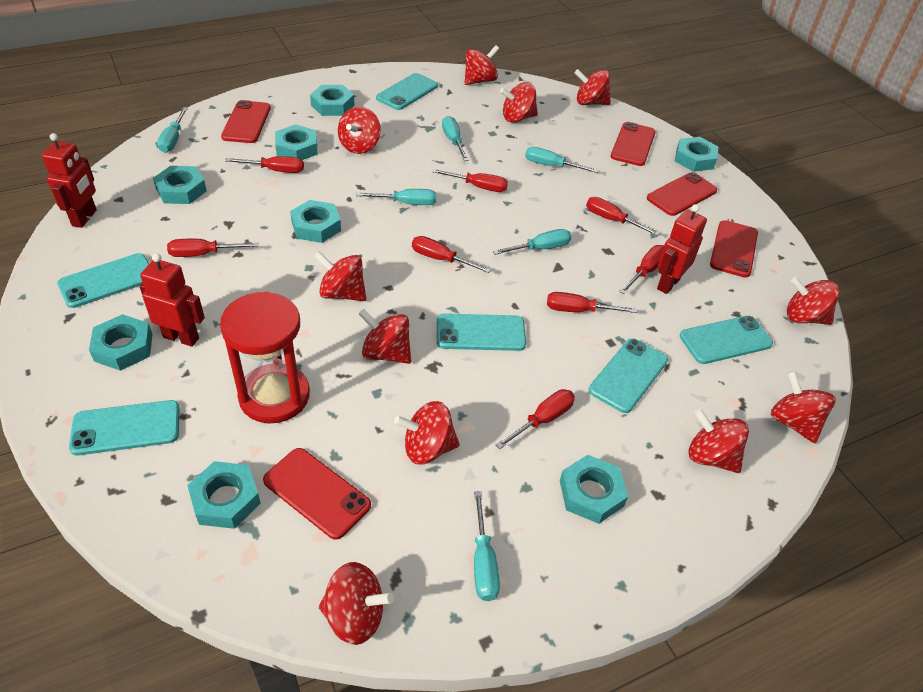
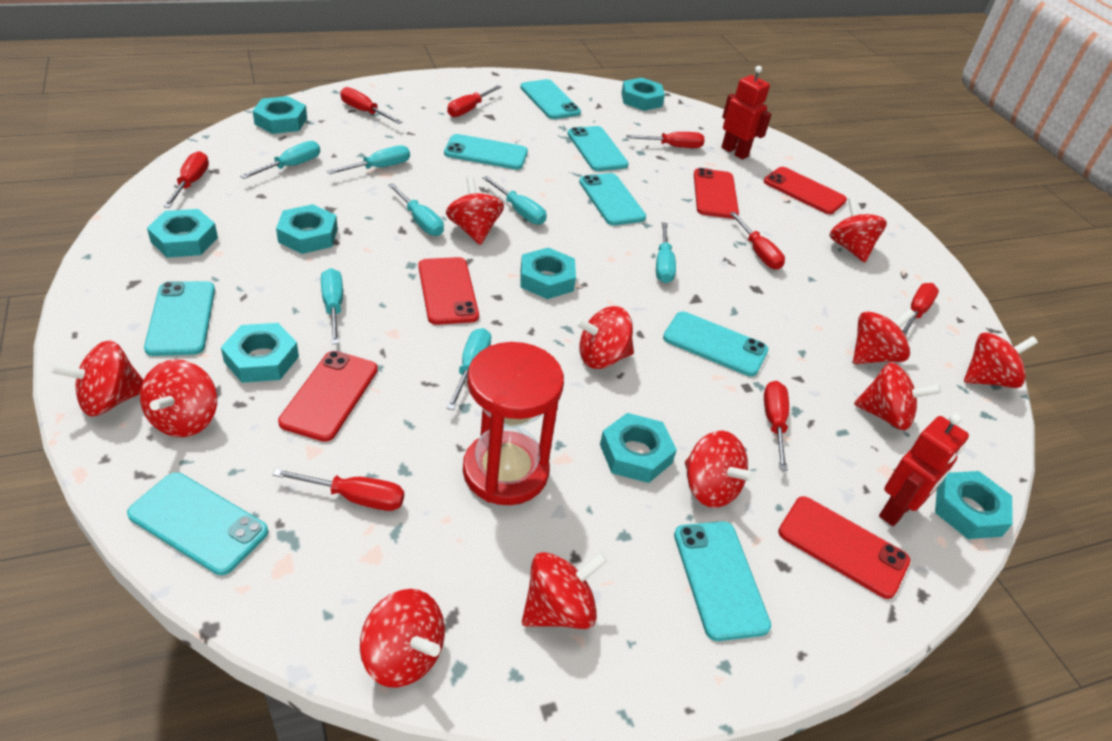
red robot: [42,133,97,228] [139,253,205,347] [657,204,707,294] = 3 -> [721,66,772,160] [879,413,969,526] = 2
turquoise phone: [57,253,149,308] [69,400,180,455] [376,73,438,110] [437,313,526,351] [589,338,668,413] [680,316,773,364] = 6 -> [127,472,268,575] [144,281,215,356] [444,134,528,170] [520,79,581,119] [568,126,629,171] [579,173,646,225] [663,311,769,376] [674,521,771,641] = 8
turquoise screwdriver: [157,107,188,153] [356,189,436,205] [442,116,469,161] [474,491,500,601] [493,229,571,255] [525,147,598,173] = 6 -> [240,141,320,179] [321,268,343,344] [326,145,410,174] [388,183,444,236] [447,328,491,410] [482,176,547,225] [656,222,676,283] = 7

